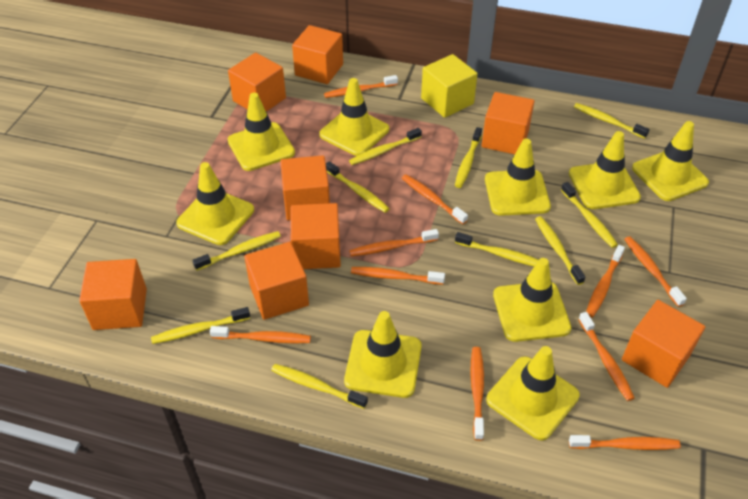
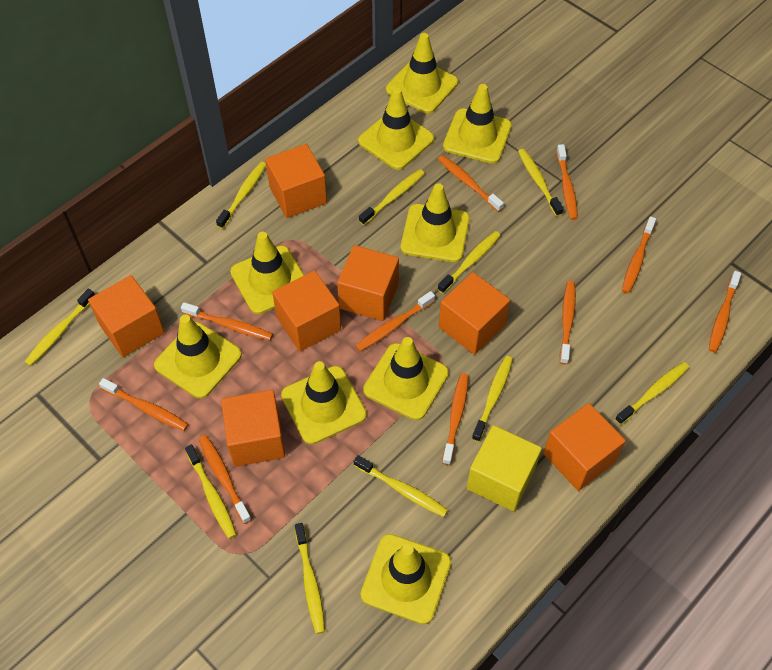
orange cube: [79,259,147,330] [228,53,286,112] [244,242,309,320] [280,155,330,220] [291,203,341,269] [292,25,343,84] [482,92,535,154] [622,300,705,388] = 8 -> [88,275,165,357] [221,390,285,467] [265,144,327,218] [272,270,341,351] [337,245,399,321] [439,272,510,355] [543,403,626,491] = 7

